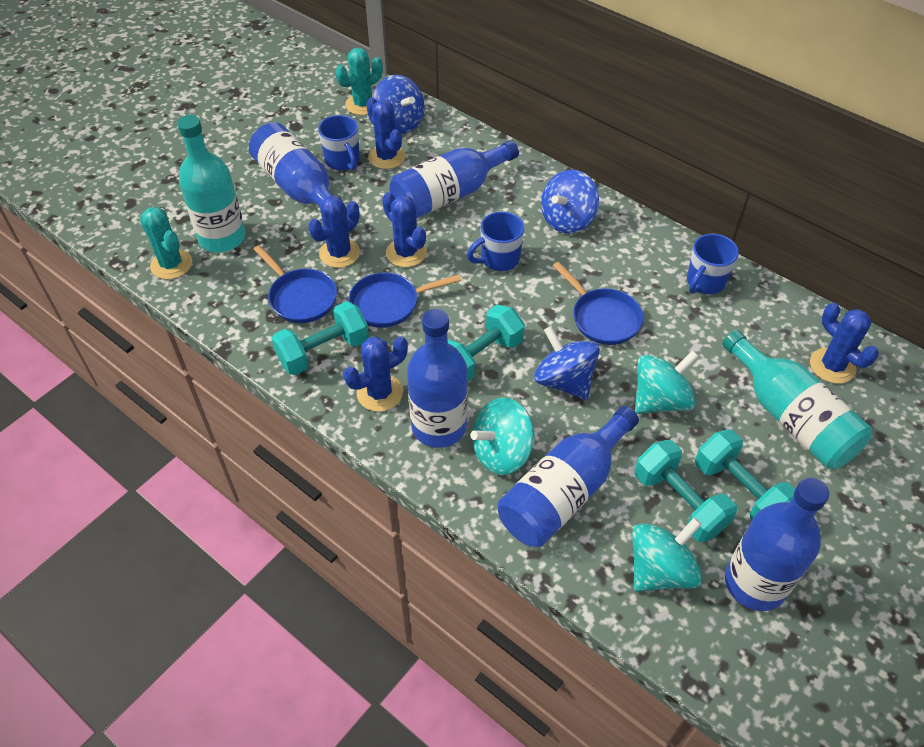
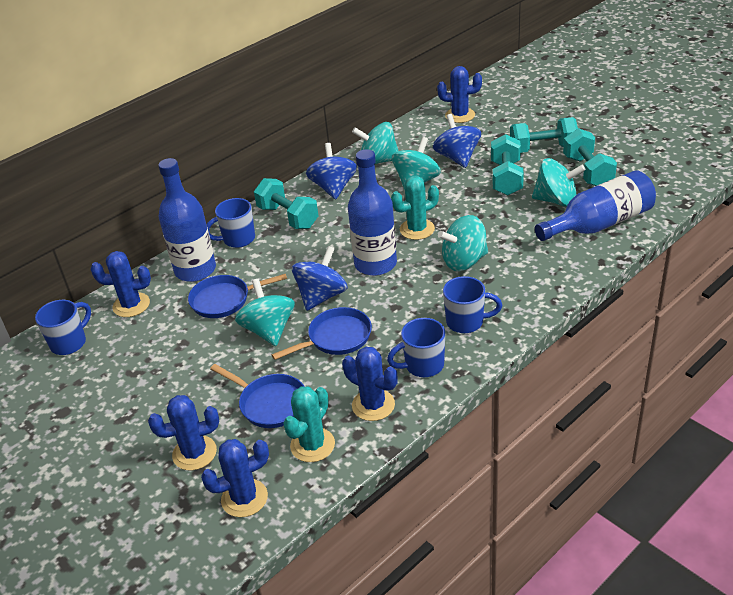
blue bottle: [249,122,347,214] [389,140,519,219] [407,309,468,448] [498,406,639,547] [725,478,829,611] = 5 -> [158,158,216,282] [348,149,397,276] [535,170,656,241] = 3
blue mug: [318,115,360,171] [467,212,524,271] [687,234,739,294] = 3 -> [35,300,91,355] [207,198,255,248] [387,318,445,377] [443,276,502,333] = 4
turquoise bottle: [177,115,246,253] [722,330,872,469] = 2 -> none = 0
turquoise spinning top: [471,398,534,475] [632,518,702,592] [635,350,699,414] = 3 -> [235,279,295,346] [352,122,398,164] [392,137,441,190] [438,215,488,271] [532,158,585,207] = 5

